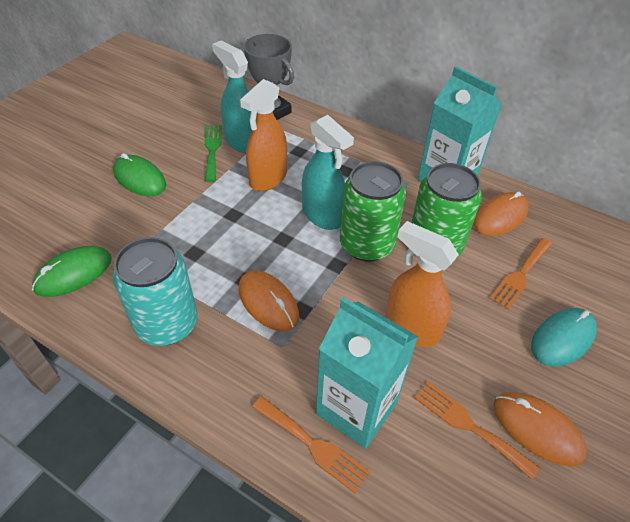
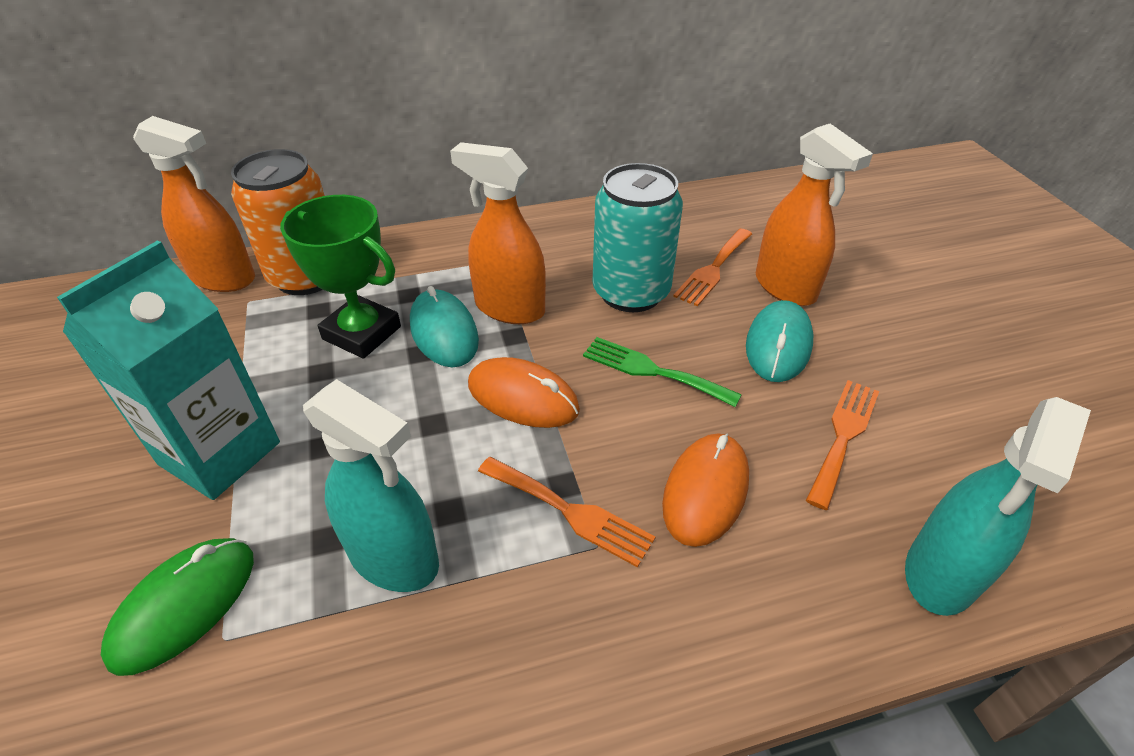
green can: [340,161,406,262] [411,163,482,256] = 2 -> none = 0
green mouse: [32,246,112,297] [113,153,166,196] = 2 -> [101,538,254,676] = 1
green trophy: none = 0 -> [280,195,401,359] = 1
grey trophy: [244,34,294,120] = 1 -> none = 0
orange can: none = 0 -> [231,149,325,295] = 1
orange mouse: [239,271,299,331] [473,192,529,236] [493,392,587,466] = 3 -> [468,357,580,428] [662,433,749,547] = 2
orange spray bottle: [240,79,287,191] [386,221,459,347] = 2 -> [133,116,255,292] [450,142,546,324] [756,124,873,306] = 3
turquoise carton: [316,297,418,449] [418,66,502,182] = 2 -> [57,240,280,500] = 1
turquoise mouse: [531,308,597,366] = 1 -> [410,286,479,367] [746,300,814,382] = 2

